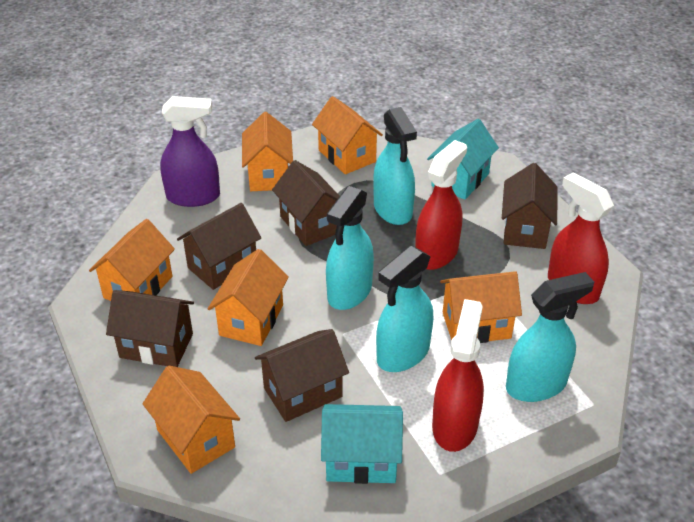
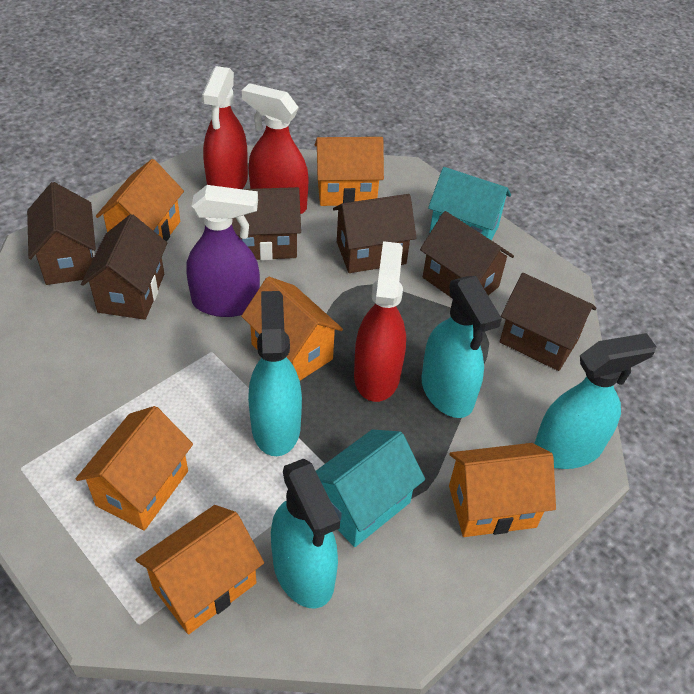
brown house: [106,290,194,367] [177,203,261,290] [255,329,349,422] [272,160,340,246] [502,163,558,249] = 5 -> [27,182,96,285] [81,214,167,320] [232,187,301,260] [333,194,416,273] [420,211,514,297] [500,273,596,371] = 6

